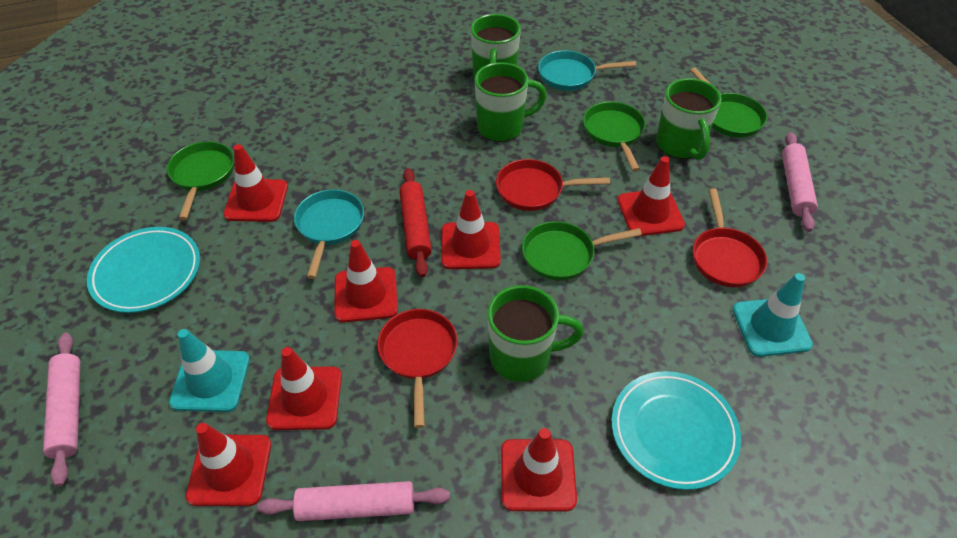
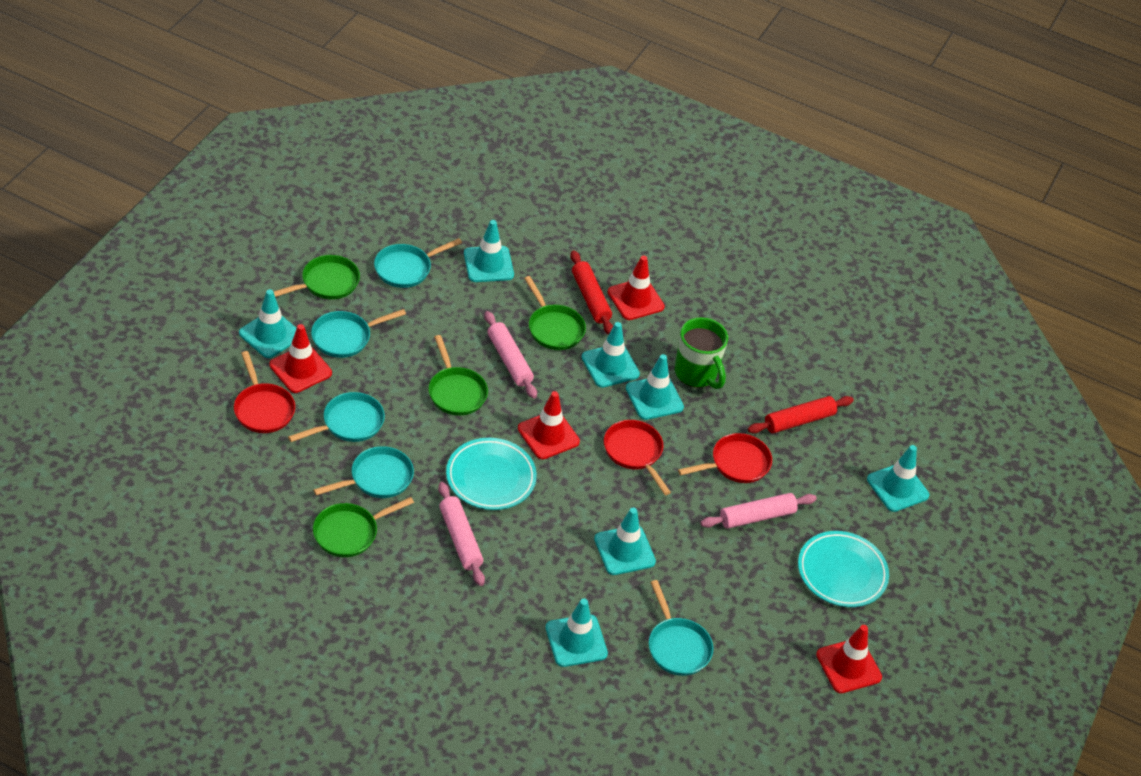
green mug: [471,14,521,79] [475,62,547,142] [488,285,584,382] [656,78,722,160] = 4 -> [675,317,728,389] = 1
red rolling pin: [399,168,432,278] = 1 -> [570,250,613,334] [748,396,854,434] = 2
red traffic cone: [186,423,271,506] [223,144,288,222] [266,347,342,430] [335,240,398,323] [441,190,501,269] [501,428,577,512] [617,156,685,236] = 7 -> [269,324,332,393] [518,391,580,459] [607,256,665,320] [816,625,882,693] = 4
turquoise pan: [294,189,364,279] [538,50,636,91] = 2 -> [288,392,385,442] [311,309,406,358] [313,446,414,498] [374,238,462,288] [649,580,713,676] = 5
turquoise traffic cone: [169,329,250,412] [732,273,813,357] = 2 -> [239,289,297,358] [464,220,514,282] [545,598,608,667] [581,322,640,388] [594,508,656,575] [626,354,684,420] [867,445,929,512] = 7

